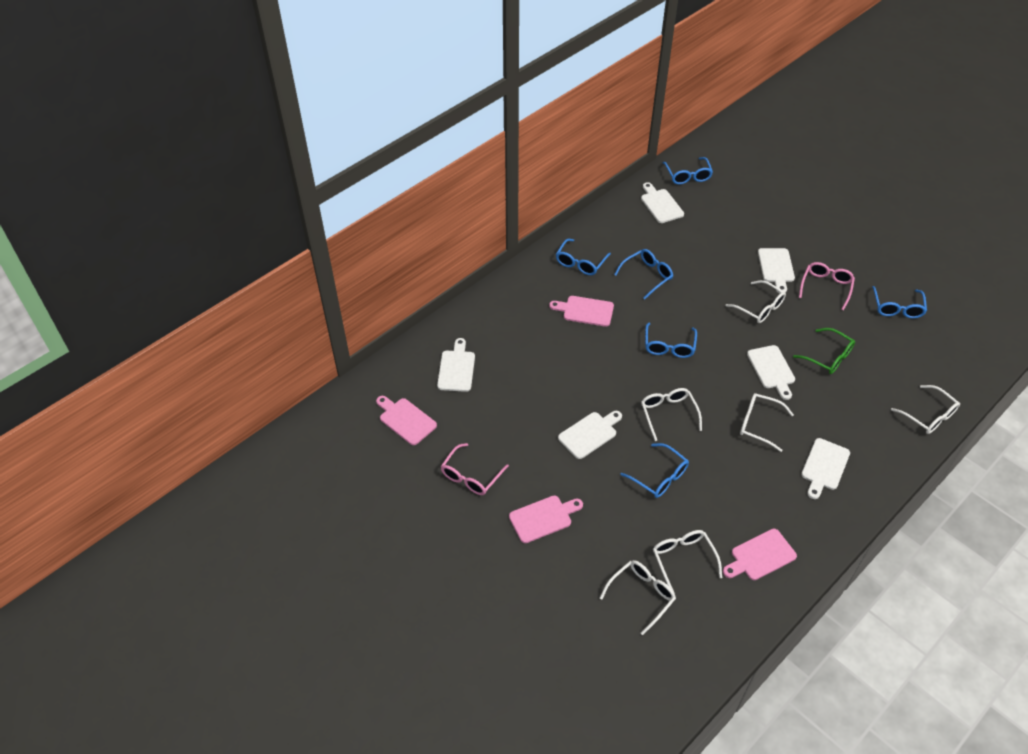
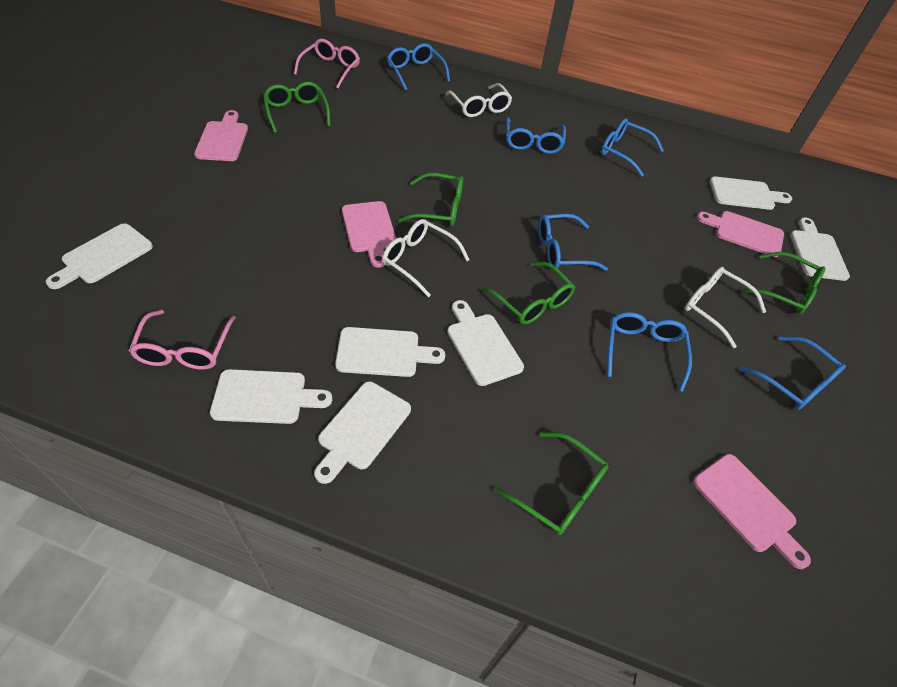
green glasses: [793,328,855,374] = 1 -> [263,82,330,133] [398,173,463,226] [481,262,575,325] [494,432,608,535] [741,252,825,315] = 5
white cutting board: [437,338,475,392] [558,411,622,459] [641,182,684,223] [747,345,795,400] [758,248,795,293] [801,438,850,499] = 6 -> [46,224,153,289] [210,369,332,424] [314,382,411,484] [335,327,445,377] [447,300,524,386] [710,177,792,210] [790,218,850,281] = 7
white glasses: [600,560,676,635] [641,388,702,441] [653,530,722,594] [726,280,786,323] [740,393,794,452] [891,385,960,434] = 6 -> [382,219,470,297] [445,83,512,117] [685,267,766,348] = 3

